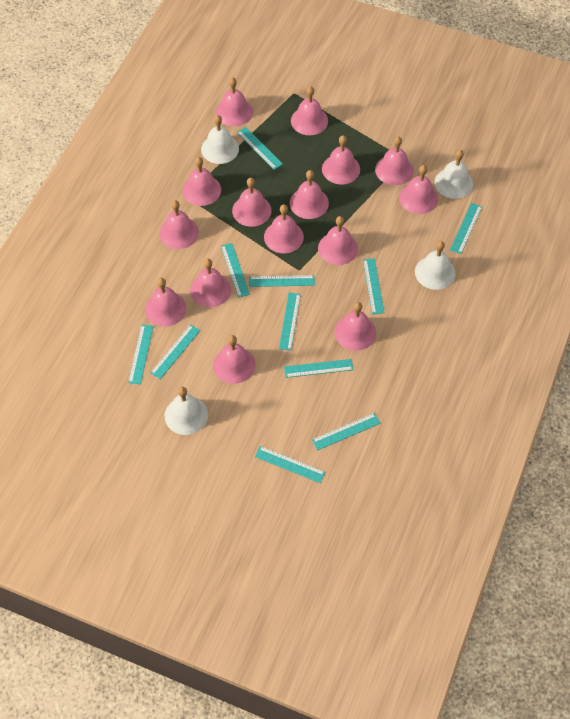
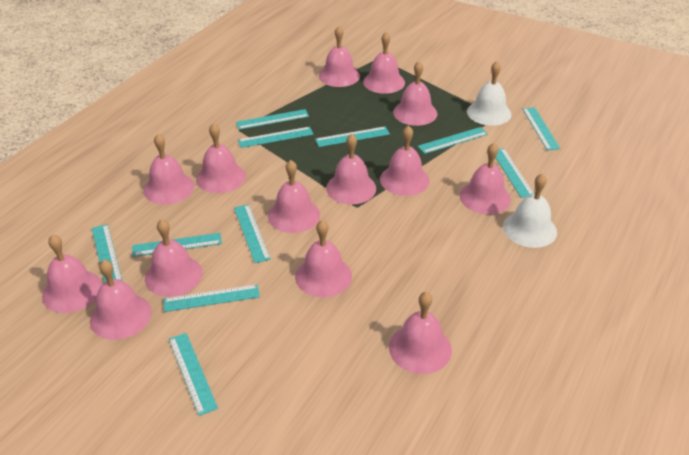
pink bell: [145,278,187,326] [159,200,199,249] [183,157,221,206] [190,259,231,307] [213,335,256,384] [216,77,253,126] [232,178,272,227] [264,204,304,253] [290,170,329,219] [291,86,328,135] [318,216,358,265] [322,135,360,184] [334,302,376,351] [375,136,414,185] [399,165,438,214] = 15 -> [42,234,102,313] [90,260,151,340] [143,134,194,205] [145,219,202,297] [196,123,246,193] [268,160,320,233] [295,220,352,297] [319,26,360,87] [326,134,376,204] [363,32,405,94] [380,125,430,196] [389,292,452,374] [393,61,437,126] [459,143,511,214] = 14
white bell: [165,387,208,435] [201,115,239,164] [415,241,456,290] [435,150,473,199] = 4 -> [467,61,512,126] [503,174,557,248] = 2

